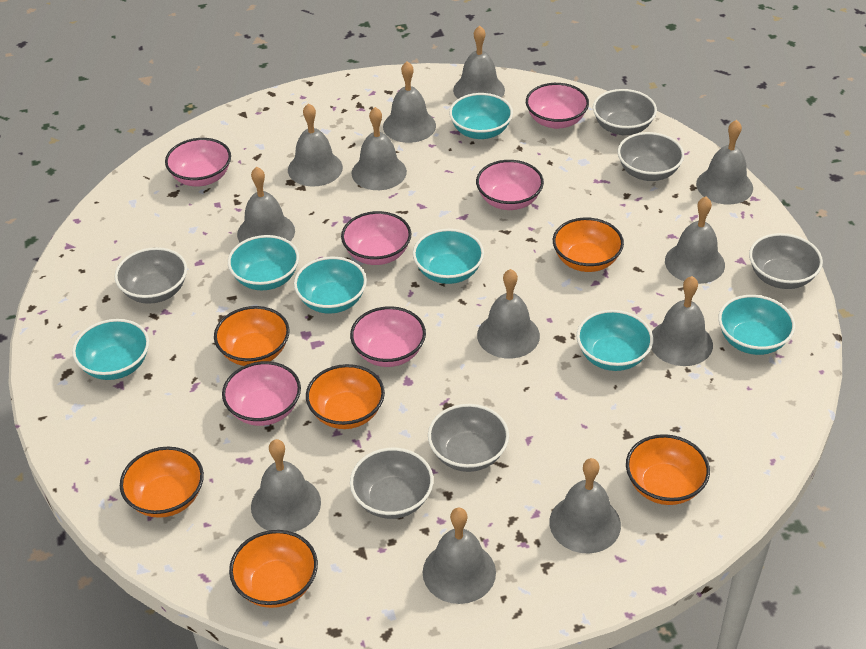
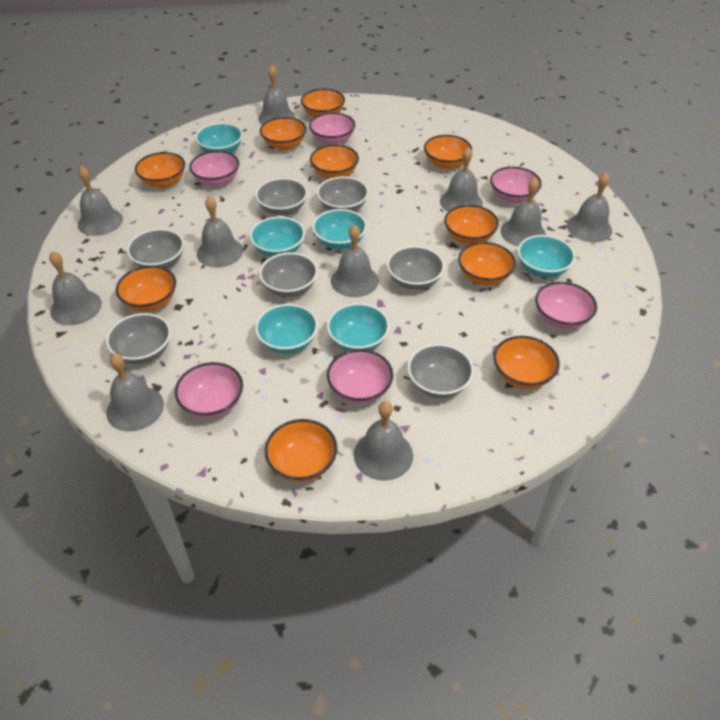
grey bell: [237,167,295,242] [251,439,321,532] [288,103,343,187] [352,107,407,190] [383,61,436,143] [423,508,496,604] [453,26,505,99] [477,269,540,359] [549,458,621,554] [651,276,713,366] [665,197,725,284] [696,120,753,204] = 12 -> [49,251,102,325] [78,166,123,236] [106,353,164,432] [197,196,243,268] [258,65,295,125] [331,224,379,297] [354,401,413,481] [440,147,483,212] [501,177,546,246] [567,172,612,242] = 10
grey bowl: [115,247,187,304] [350,448,433,519] [428,404,509,472] [593,89,657,135] [618,132,684,181] [749,233,823,289] = 6 -> [106,313,171,364] [127,229,184,269] [255,178,307,216] [259,252,318,297] [317,176,369,211] [387,246,445,290] [407,344,474,398] = 7
orange bowl: [120,447,204,518] [214,306,290,366] [229,530,318,608] [306,364,385,429] [553,217,624,272] [626,434,710,505] = 6 -> [116,266,176,312] [135,152,185,188] [260,117,307,150] [265,419,338,482] [301,89,345,117] [310,144,359,179] [424,135,472,169] [444,205,499,245] [458,242,516,286] [494,336,560,389] = 10
turquoise bowl: [72,319,149,380] [228,235,299,290] [294,257,367,314] [413,229,484,284] [449,93,513,139] [577,310,653,371] [718,295,795,355] = 7 -> [195,123,243,153] [250,216,305,257] [255,304,318,354] [312,209,367,249] [327,303,390,351] [518,235,575,278] = 6

